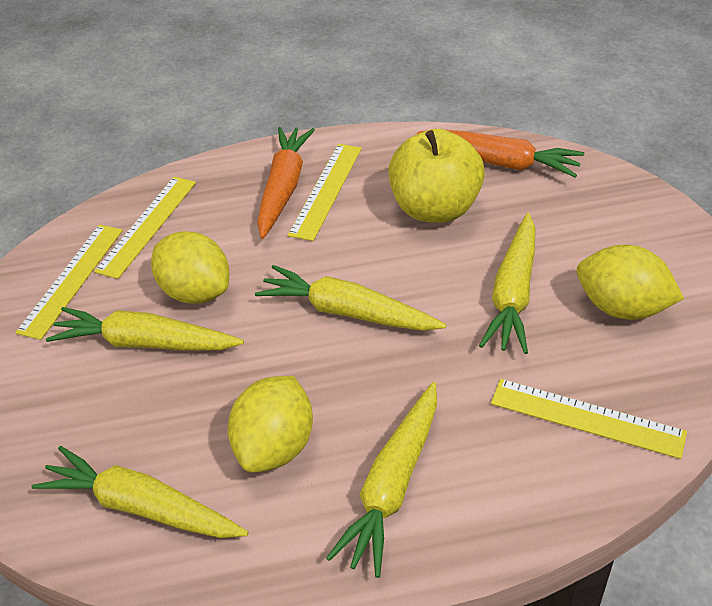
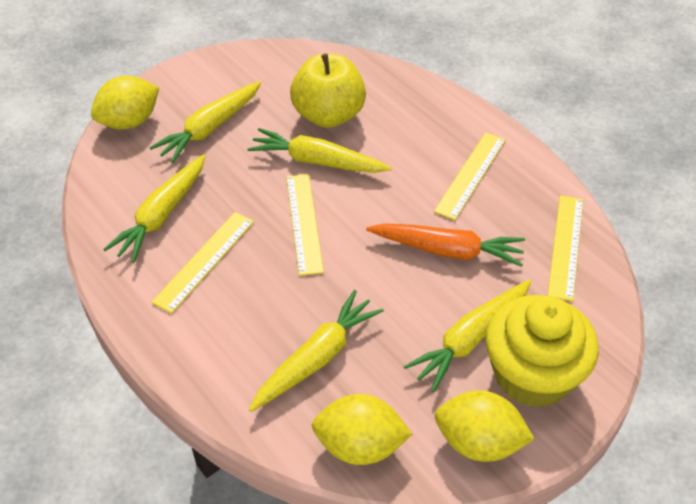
orange carrot: [257,127,315,239] [417,130,585,178] = 2 -> [366,223,525,267] = 1
yellow cupcake: none = 0 -> [485,295,599,408] = 1

